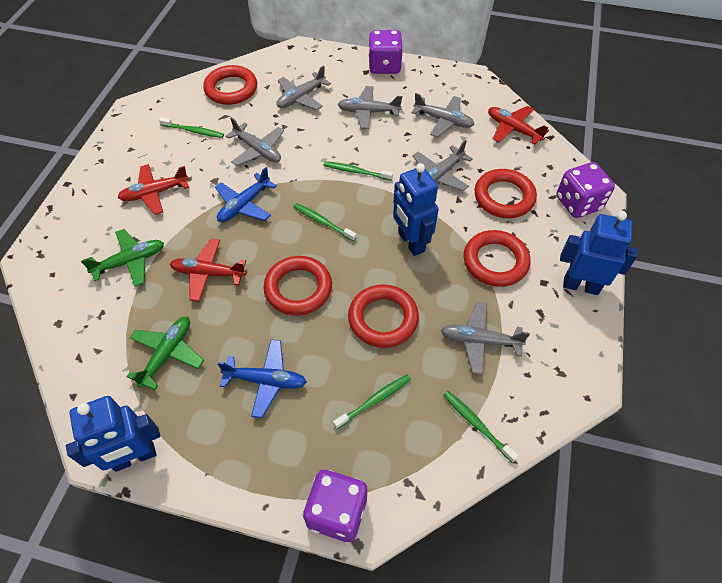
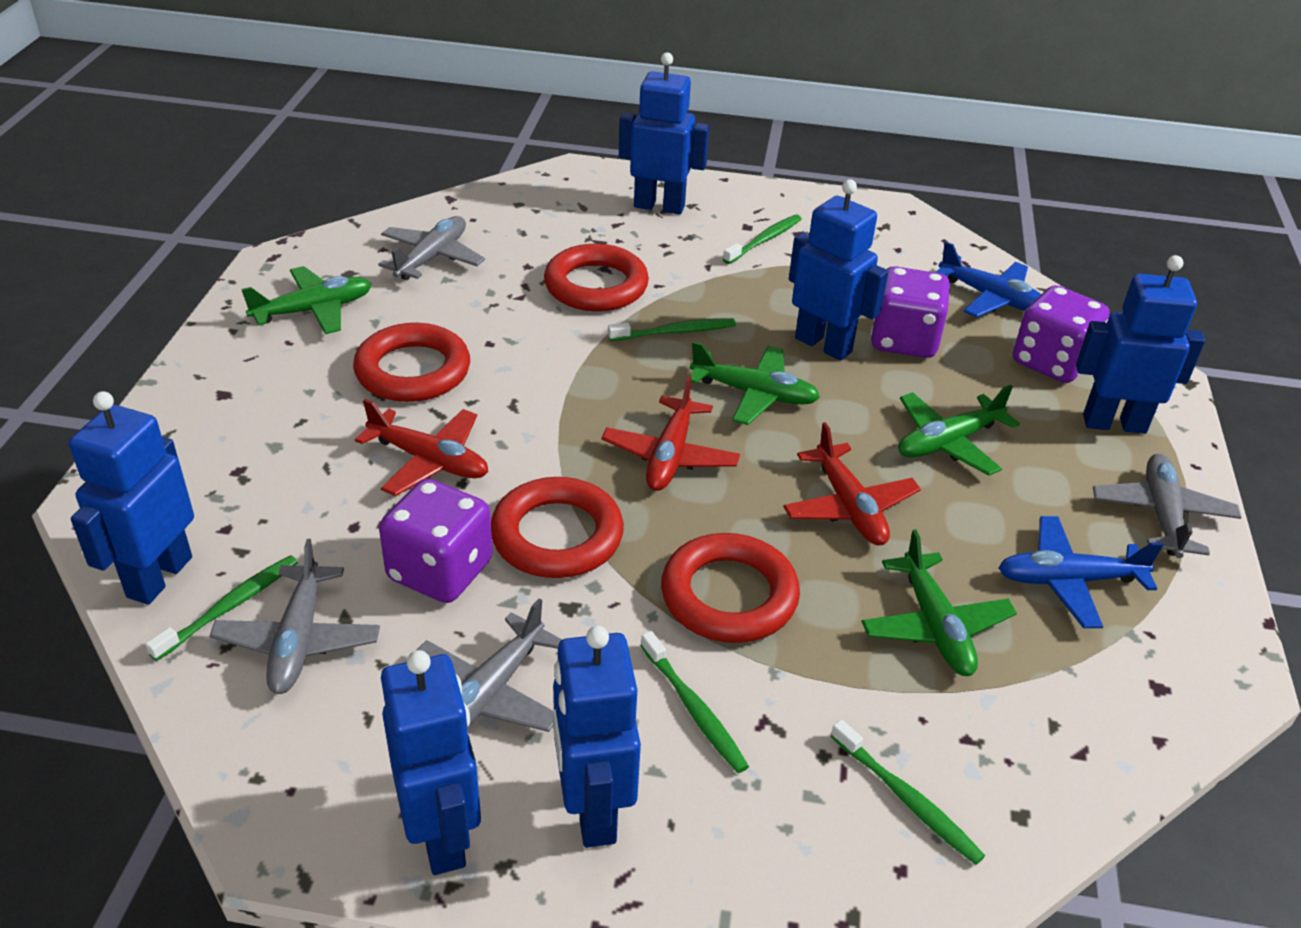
blue robot: [66,396,160,472] [393,163,439,256] [560,211,638,295] = 3 -> [69,391,194,605] [381,650,481,875] [553,626,641,848] [619,52,710,215] [789,179,888,361] [1076,255,1205,434] = 6
green plane: [81,229,164,287] [126,317,204,390] = 2 -> [241,266,371,334] [690,341,820,425] [861,530,1017,676] [898,385,1020,476] = 4
grey plane: [226,117,284,166] [276,65,331,110] [337,86,402,129] [412,93,475,137] [412,140,473,191] [441,302,530,375] = 6 -> [210,539,380,694] [378,216,485,280] [417,599,562,732] [1093,454,1241,558] = 4
red ring: [203,65,257,105] [264,256,332,315] [348,284,419,348] [464,230,530,287] [475,169,537,218] = 5 -> [353,323,470,402] [491,477,624,578] [544,244,649,312] [661,533,800,643] = 4

